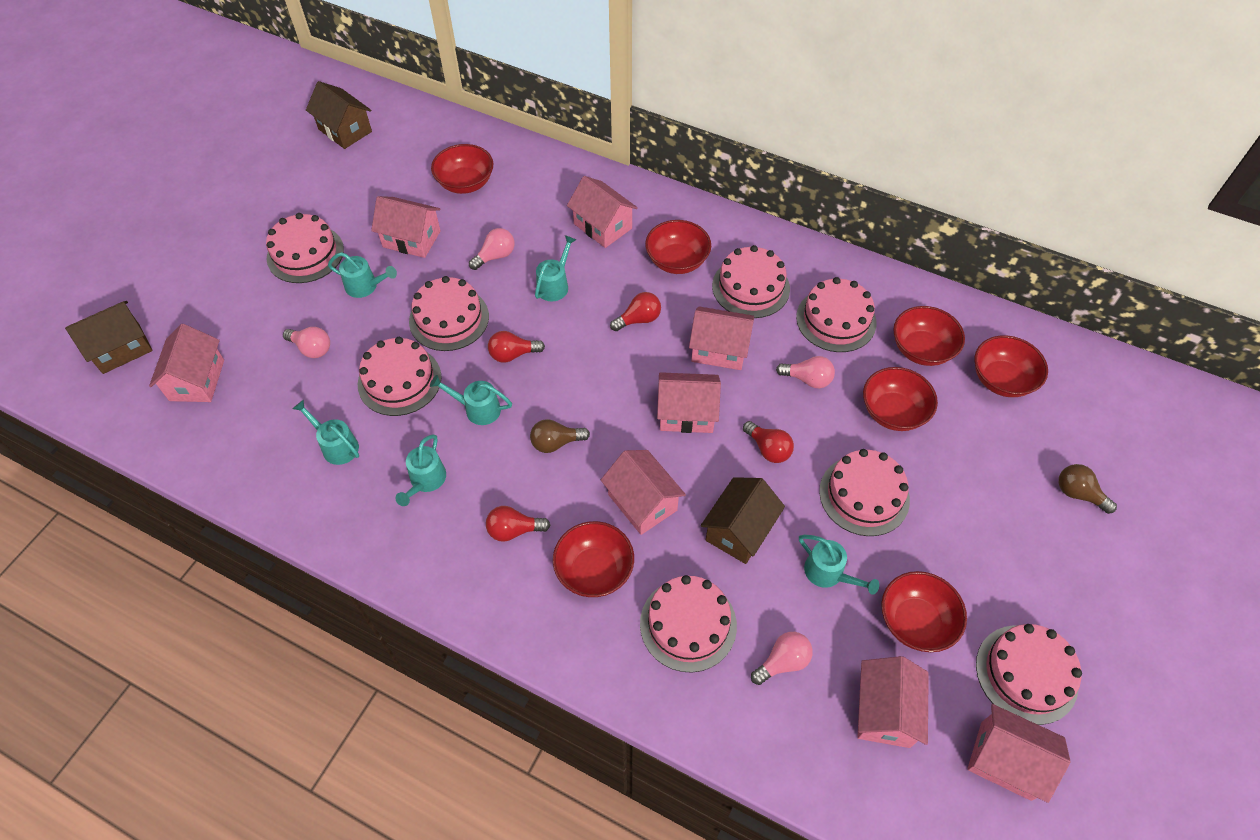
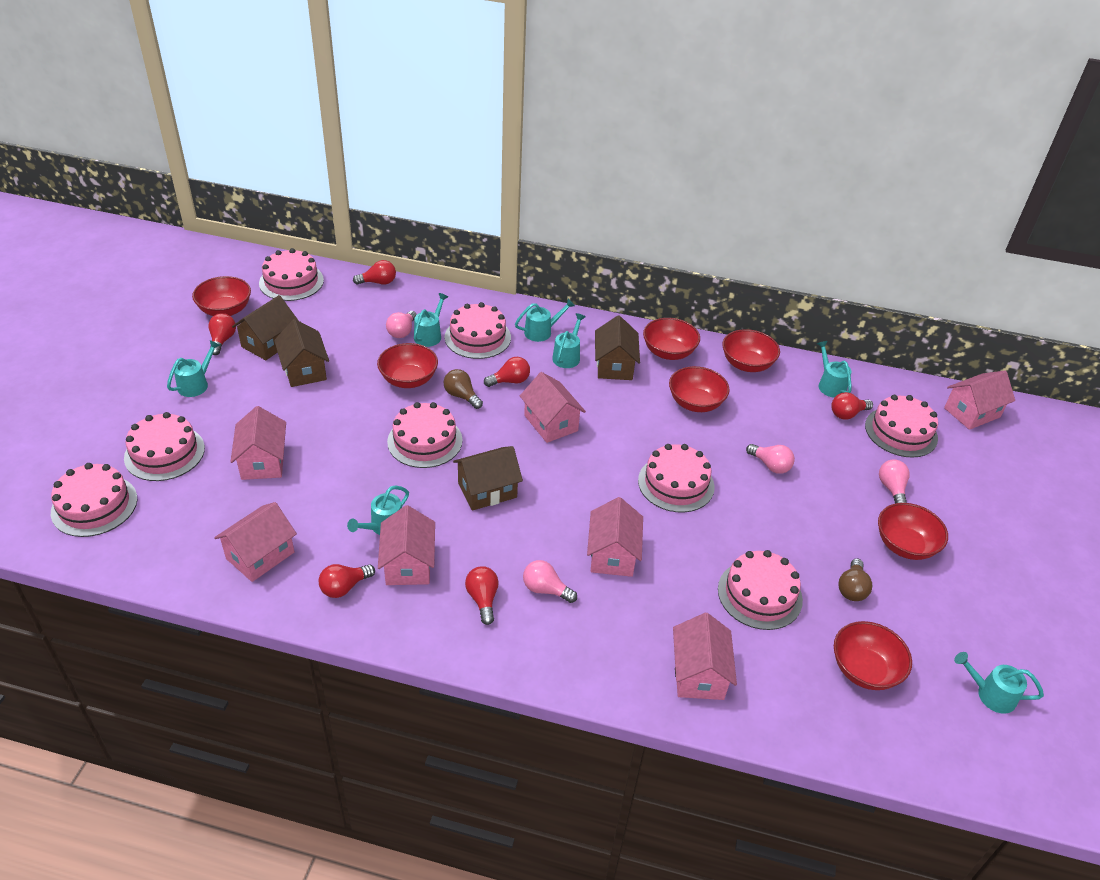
brown house: [65,301,153,374] [306,81,372,149] [701,477,785,564] = 3 -> [232,295,298,360] [274,319,329,387] [453,446,523,511] [595,315,640,380] = 4
pink house: [149,324,224,402] [371,196,441,258] [567,176,638,248] [601,450,686,535] [657,372,721,433] [689,306,754,370] [858,656,929,748] [967,704,1071,803] = 8 -> [214,502,297,582] [230,406,286,480] [378,505,435,585] [520,372,586,443] [587,497,643,577] [673,613,737,700] [944,370,1015,430] = 7
red light bulb: [486,506,550,542] [488,331,545,363] [610,292,661,331] [743,421,794,463] = 4 -> [209,313,236,355] [318,564,375,598] [353,260,396,285] [465,566,499,625] [484,357,530,387] [831,392,873,420] = 6
turquoise watering can: [293,400,359,465] [328,252,397,298] [395,434,446,506] [430,375,512,425] [535,235,577,301] [799,535,879,595] = 6 -> [167,340,220,397] [347,486,409,535] [414,293,448,347] [515,299,575,342] [552,313,586,368] [817,341,852,398] [954,652,1044,714] = 7

